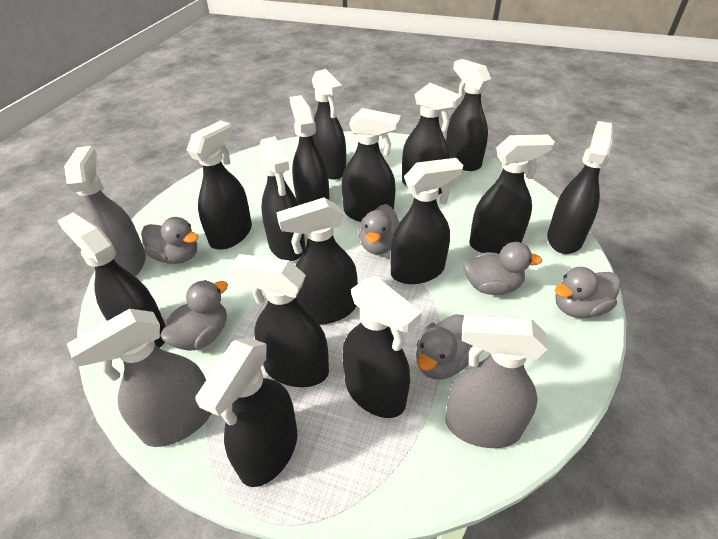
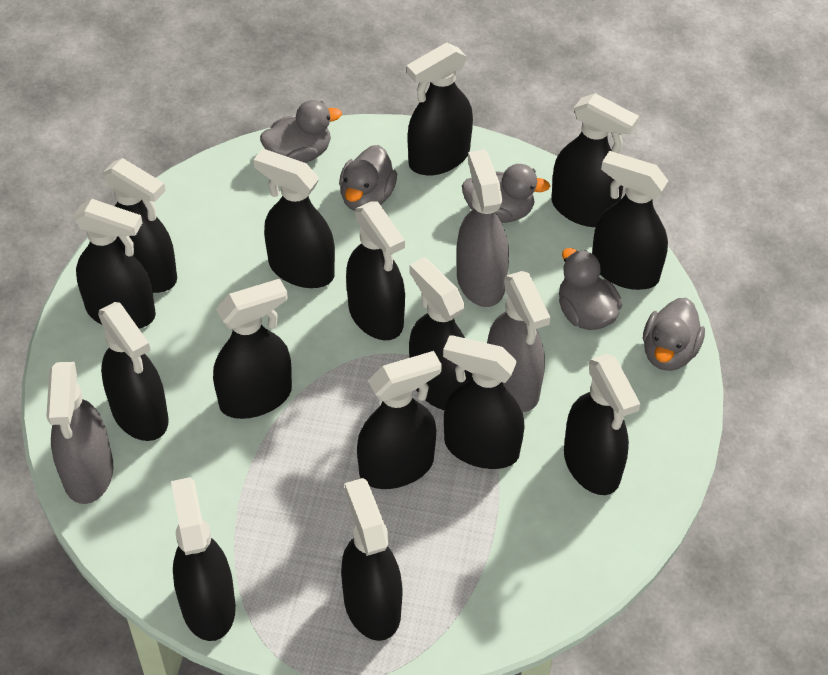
grey duck: [141,217,199,264] [161,280,228,351] [358,204,401,255] [416,314,473,380] [463,242,542,295] [555,267,620,318] = 6 -> [260,100,342,163] [339,145,397,211] [462,164,550,223] [559,248,622,330] [643,298,705,371] = 5

